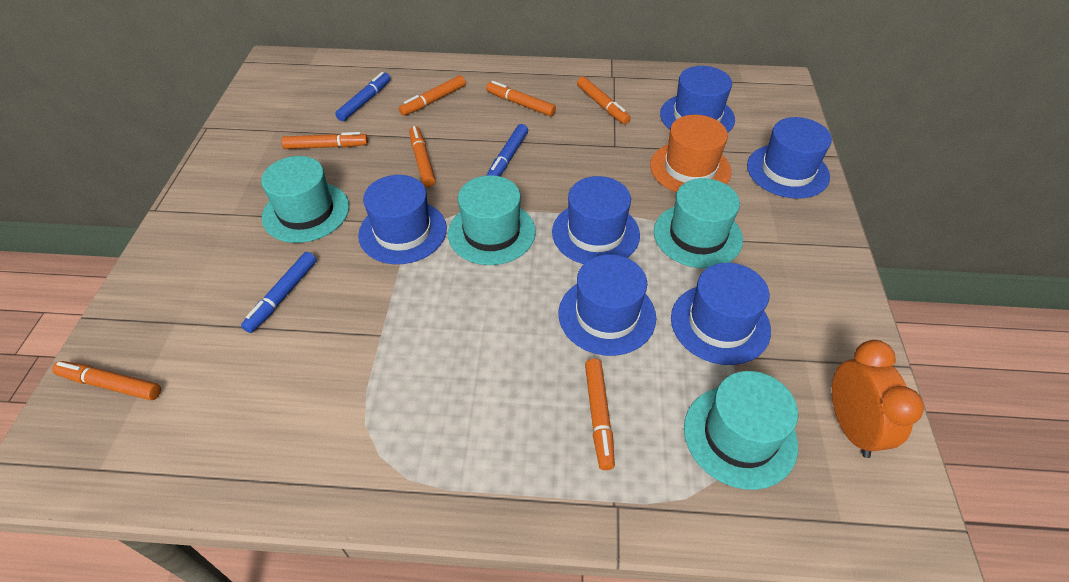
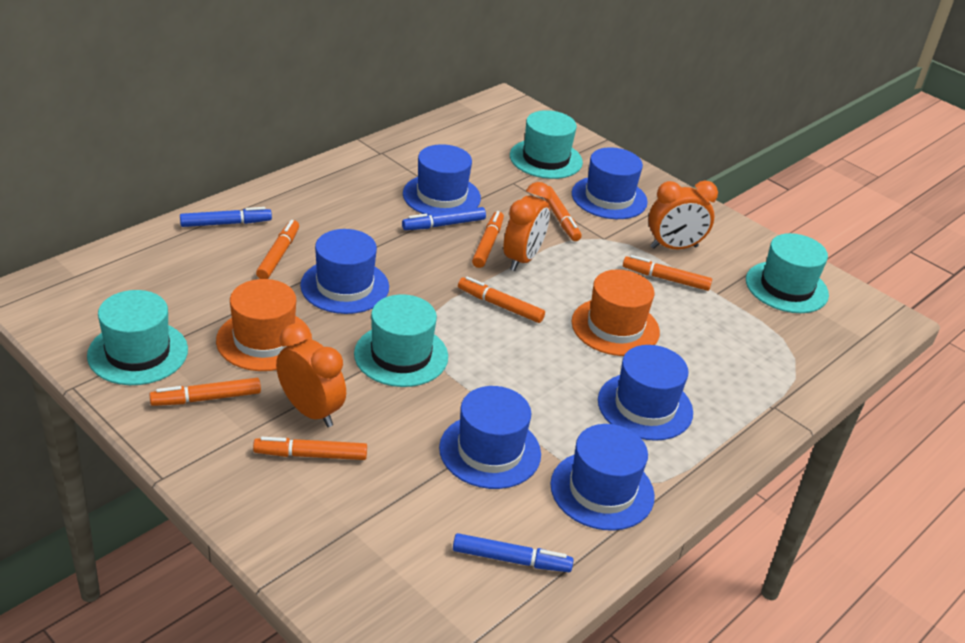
orange clock: [832,340,924,458] = 1 -> [276,323,346,427] [503,182,552,271] [648,180,718,249] = 3
orange hat: [650,115,731,192] = 1 -> [216,279,312,371] [572,269,660,356] = 2

